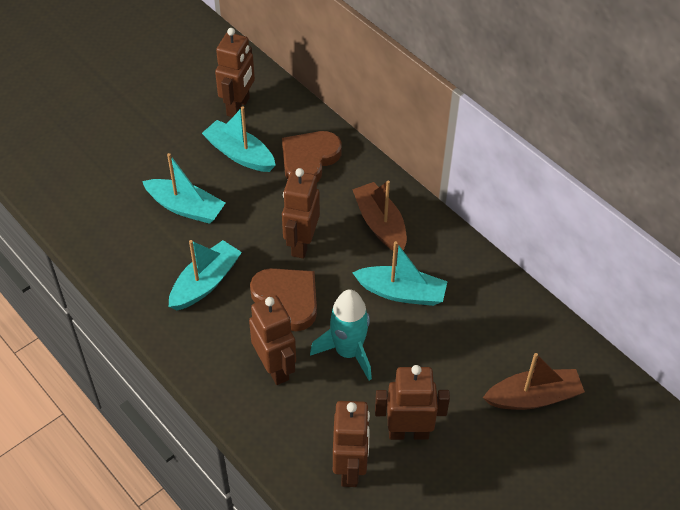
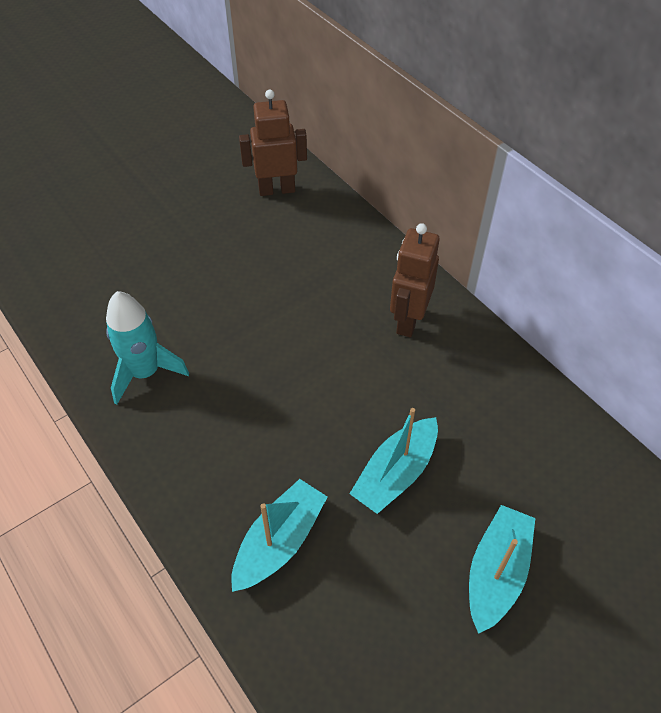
brown boat: [352,180,407,253] [483,353,585,410] = 2 -> none = 0
brown heart: [250,268,317,331] [282,131,342,182] = 2 -> none = 0
brown robot: [215,28,255,117] [249,295,296,385] [282,168,320,259] [333,401,370,487] [375,365,450,440] = 5 -> [239,89,307,196] [390,223,440,337] = 2
turquoise boat: [142,153,225,224] [169,240,242,310] [202,106,276,172] [352,241,448,306] = 4 -> [231,479,327,592] [349,408,438,514] [469,505,535,634] = 3

